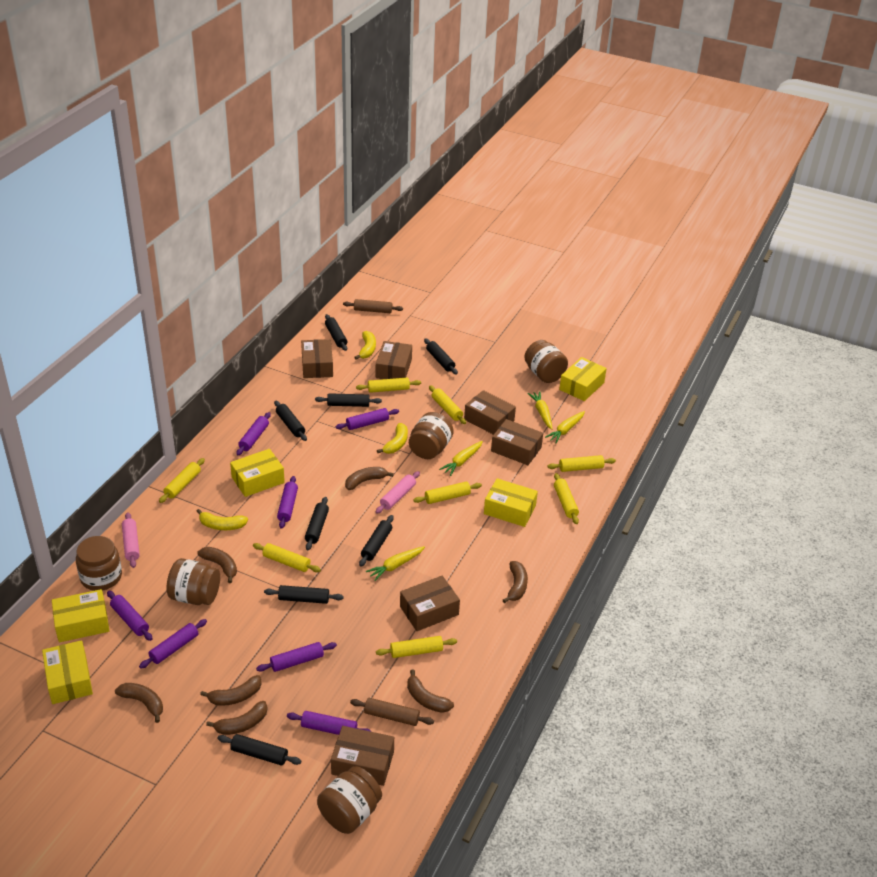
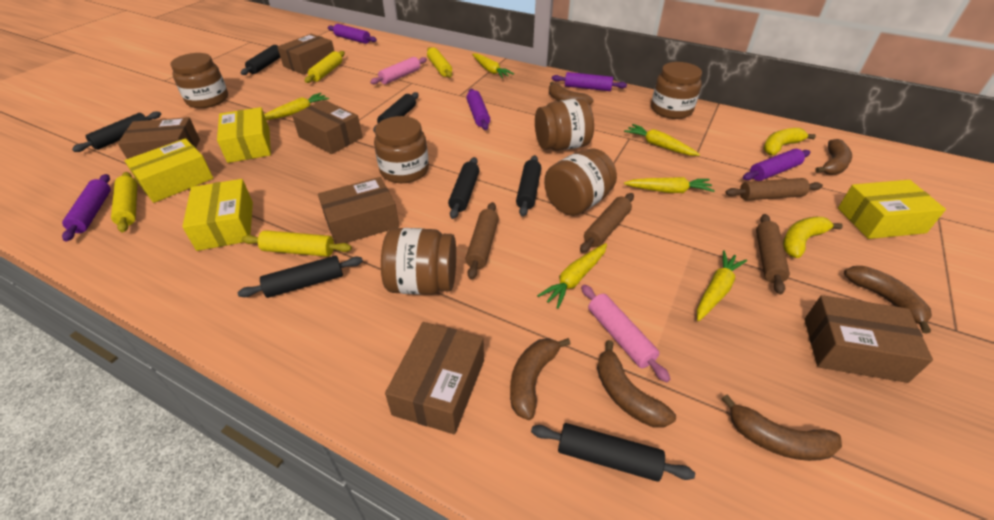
black rolling pin: [217,734,301,765] [264,585,344,604] [274,401,307,441] [305,497,329,550] [315,393,382,407] [325,314,347,351] [359,515,394,567] [424,338,458,375] = 8 -> [72,112,161,152] [237,256,363,298] [241,44,283,75] [373,92,419,132] [448,157,480,219] [516,155,541,217] [531,423,695,482] = 7
brown banana: [115,683,163,723] [197,547,237,583] [200,675,262,706] [206,701,268,735] [345,467,394,490] [407,669,454,713] [503,561,528,603] = 7 -> [510,338,571,420] [549,82,594,105] [597,340,676,427] [721,394,842,461] [815,139,852,175] [844,266,932,334] = 6
brown jar: [76,536,122,591] [166,558,220,605] [317,766,382,834] [409,412,454,459] [524,340,568,383] = 5 -> [170,53,228,108] [374,116,429,183] [381,228,456,295] [535,98,594,151] [544,148,617,216] [651,62,702,119] = 6
brown rolling pin: [343,299,403,313] [350,698,434,726] = 2 -> [465,202,499,279] [580,193,634,253] [725,178,823,200] [756,214,790,294] = 4
purple rolling pin: [107,591,152,641] [139,619,207,669] [236,412,271,455] [256,642,337,672] [277,476,298,529] [287,711,372,735] [336,408,399,430] = 7 -> [62,174,111,241] [328,24,377,44] [466,89,490,130] [552,72,627,91] [743,149,810,181] = 5
yellow banana: [196,509,248,530] [354,331,376,360] [377,423,408,454] = 3 -> [763,128,816,155] [783,217,843,258] = 2
yellow box: [42,640,93,704] [52,589,110,642] [230,449,285,497] [484,478,538,527] [559,357,607,401] = 5 -> [125,138,213,203] [182,179,253,251] [217,107,271,163] [838,180,946,239] = 4
yellow carrot: [366,546,425,581] [439,441,483,476] [527,391,553,430] [545,411,585,443] = 4 -> [264,93,329,120] [472,53,514,78] [537,243,607,309] [624,124,700,156] [624,177,715,193] [697,250,747,321] = 6
yellow rolling pin: [159,458,205,503] [253,543,321,572] [356,377,421,393] [376,636,457,658] [413,482,482,504] [429,385,466,424] [548,455,616,472] [554,473,579,524] = 8 -> [111,172,137,232] [242,230,352,257] [305,51,345,83] [427,47,452,78] = 4

